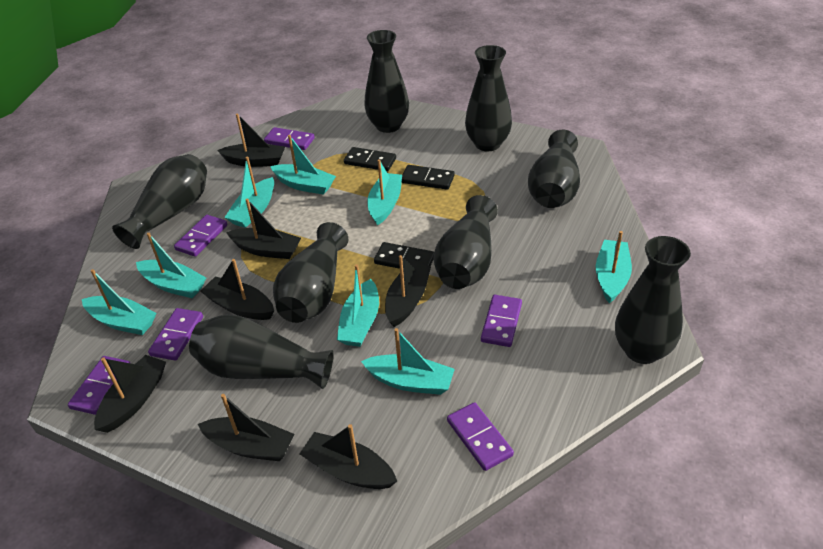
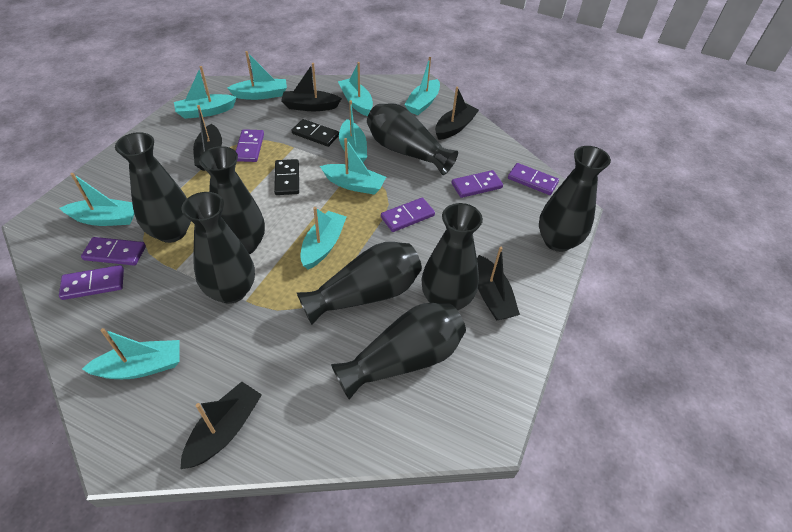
black boat: [94,355,166,433] [198,394,294,461] [200,259,274,320] [217,114,285,167] [226,198,301,259] [299,424,397,489] [385,255,431,327] = 7 -> [181,382,262,469] [193,105,222,171] [281,63,342,111] [435,87,479,140] [477,247,520,321] = 5
black domino: [344,147,396,171] [374,242,434,269] [402,165,455,190] = 3 -> [274,159,299,195] [292,119,339,147] = 2
turquoise boat: [82,269,157,335] [136,233,206,298] [224,157,274,228] [270,135,336,195] [337,264,379,347] [361,328,455,395] [367,159,402,225] [596,231,632,303] = 8 -> [60,173,134,226] [82,328,180,379] [174,66,237,119] [227,51,287,100] [301,207,346,269] [320,138,386,195] [338,62,373,116] [339,100,367,162] [404,57,440,115] = 9

